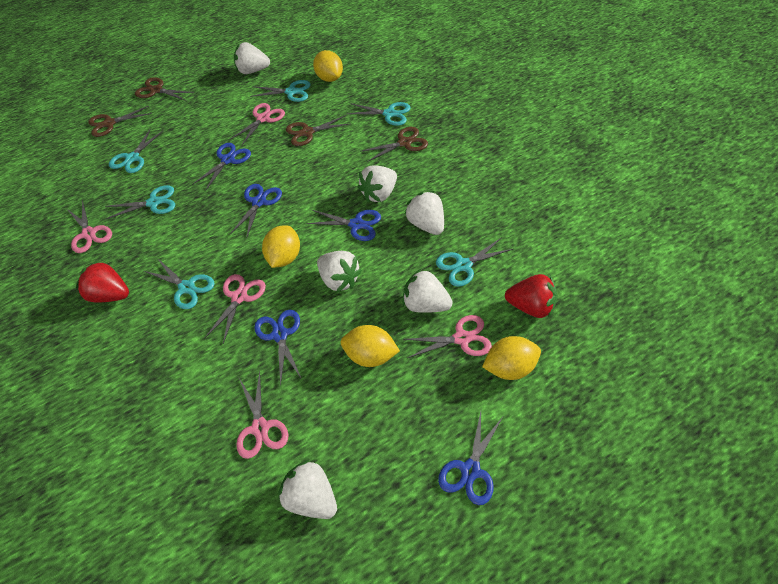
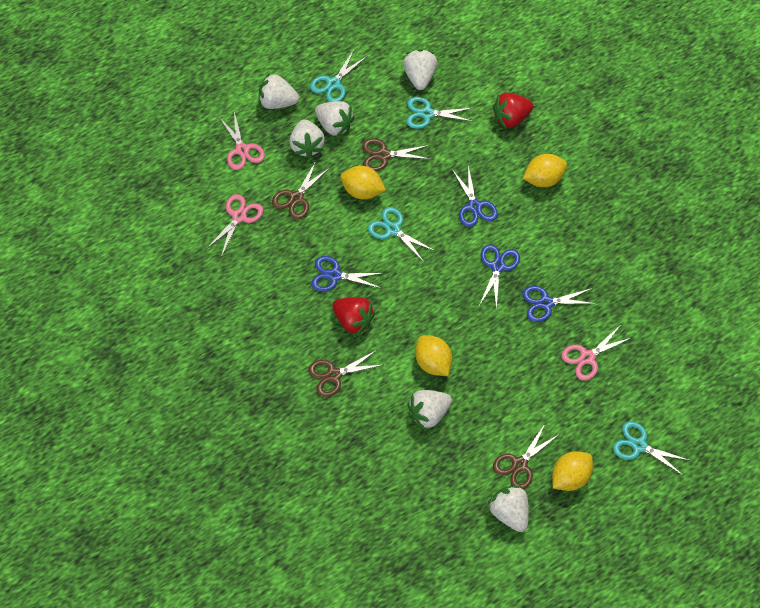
blue scissors: [192,143,251,191] [230,184,282,239] [254,309,301,386] [306,210,381,241] [438,412,503,505] = 5 -> [311,256,384,292] [452,165,498,227] [480,244,520,310] [522,286,597,322] = 4
pink scissors: [66,200,112,253] [204,274,266,344] [229,103,285,145] [236,371,288,459] [403,315,492,358] = 5 -> [206,194,263,257] [219,112,265,170] [561,325,633,381] = 3
turquoise scissors: [105,185,175,219] [109,128,163,173] [144,258,215,309] [250,80,311,102] [346,102,411,126] [436,237,513,287] = 6 -> [310,50,366,102] [368,207,435,262] [406,97,474,129] [613,421,691,476] = 4

